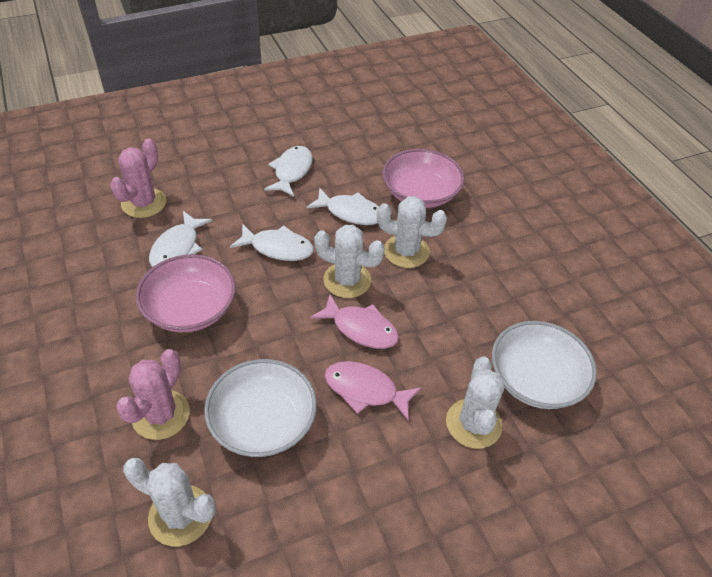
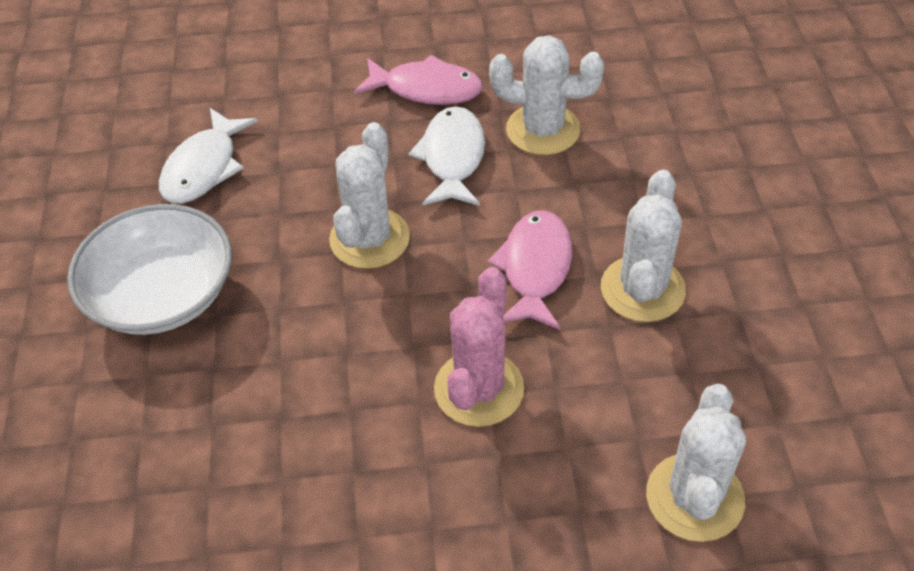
pink bowl: [136,254,236,332] [383,149,465,208] = 2 -> none = 0
pink cactus: [110,139,166,218] [116,349,190,440] = 2 -> [434,267,525,427] = 1
white bowl: [204,359,317,457] [492,321,597,409] = 2 -> [67,204,232,335] = 1
white fish: [149,211,212,267] [230,224,314,261] [264,146,312,197] [306,188,379,225] = 4 -> [159,108,258,204] [409,106,485,206] = 2

